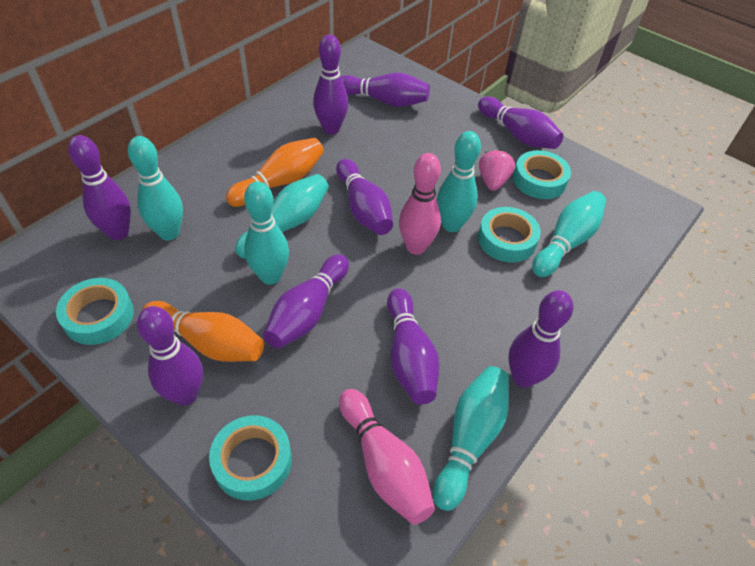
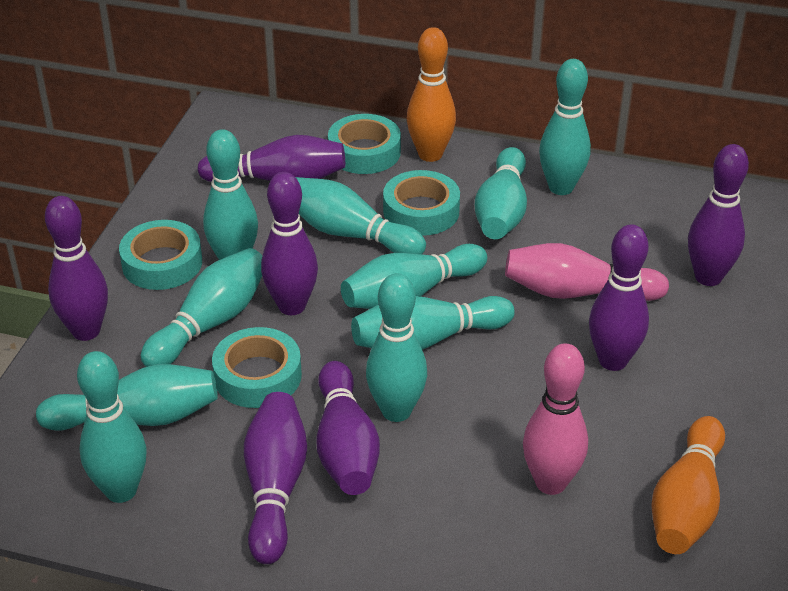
pink strawberry: [479,149,515,191] = 1 -> none = 0
purple bowling pin: [68,135,131,240] [137,306,203,406] [263,254,349,348] [313,35,348,134] [336,159,393,235] [341,73,430,107] [387,288,439,405] [478,97,564,149] [508,290,573,388] = 9 -> [45,196,108,341] [197,135,345,182] [244,392,307,564] [261,172,318,315] [316,361,380,495] [589,224,649,371] [688,144,749,286] = 7
turquoise bowling pin: [128,136,183,241] [235,174,329,259] [244,182,289,285] [433,366,509,511] [437,131,481,232] [532,191,606,277] = 6 -> [36,364,218,431] [77,351,147,503] [141,248,262,367] [203,129,258,260] [296,177,426,254] [341,244,487,309] [351,296,515,350] [366,273,427,422] [475,147,527,239] [539,59,591,195] = 10

